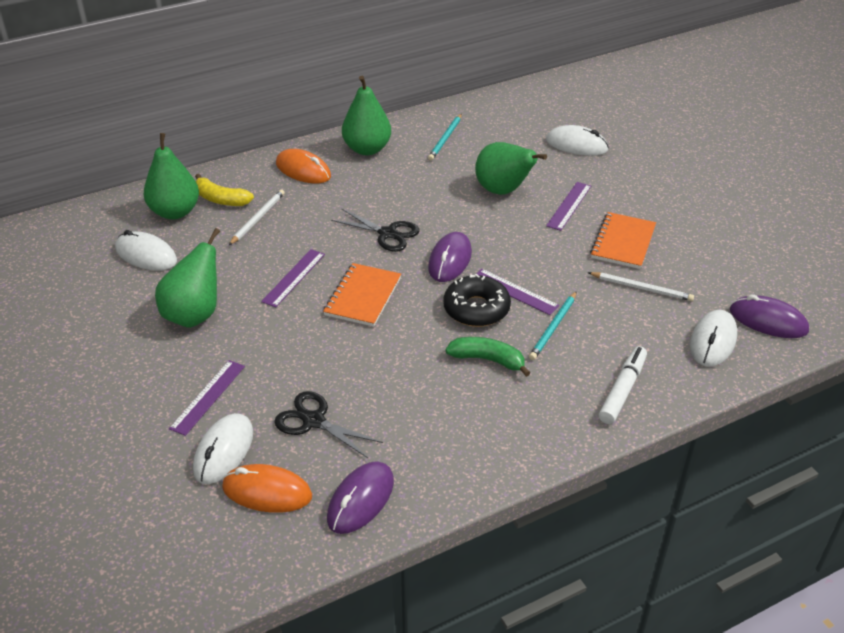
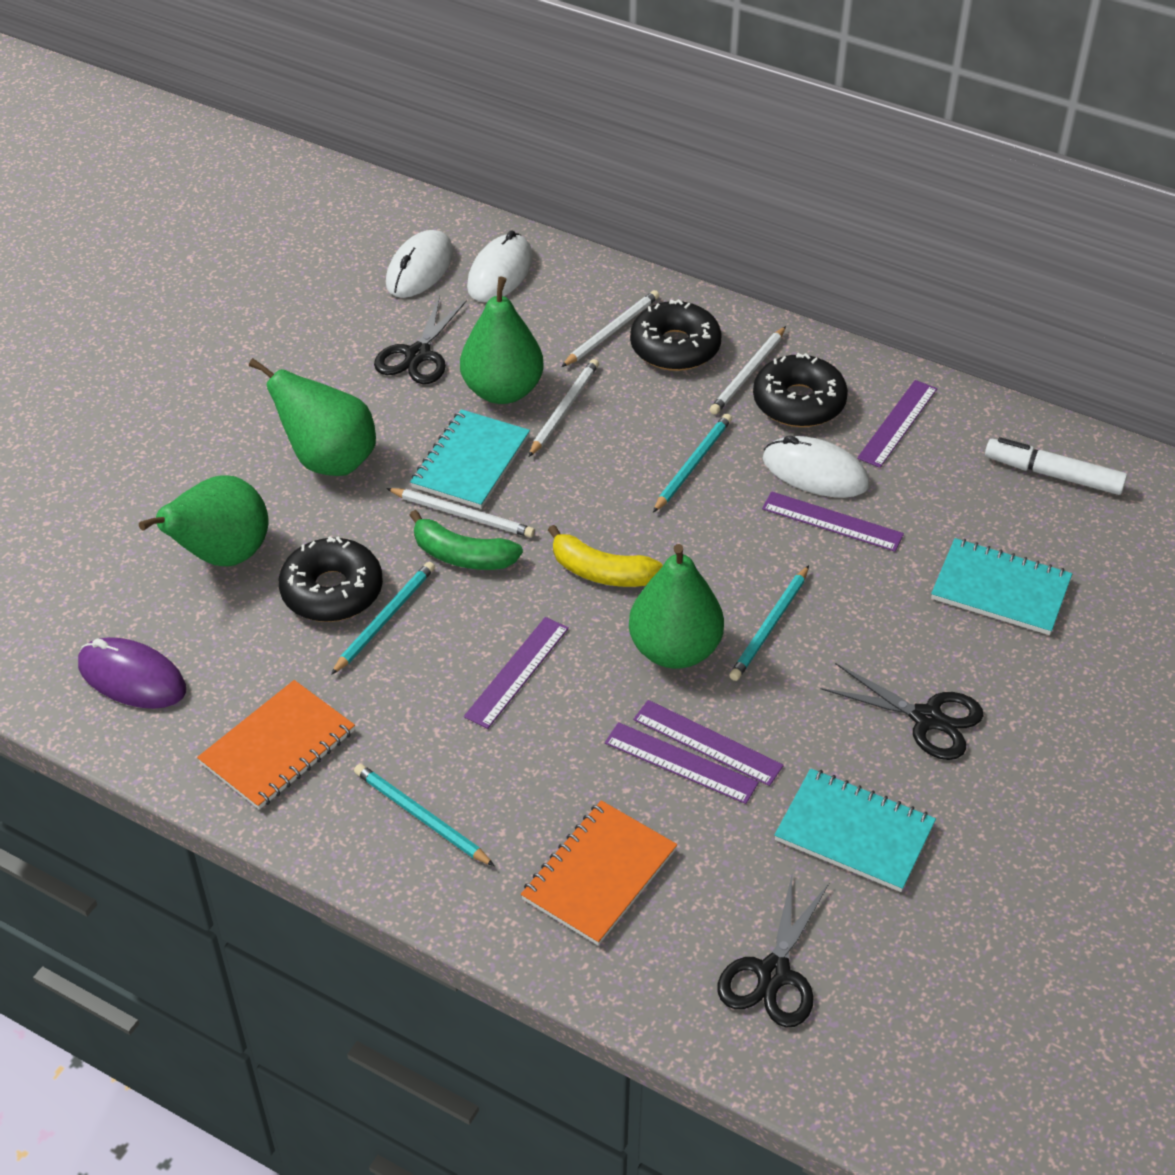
black donut: [443,274,511,327] = 1 -> [279,537,383,622] [630,299,721,371] [753,353,848,427] = 3
black scissors: [274,391,383,458] [331,209,420,252] = 2 -> [374,295,467,384] [717,871,830,1028] [821,663,984,760] = 3
orange mouse: [222,464,312,513] [276,149,331,183] = 2 -> none = 0
purple mouse: [327,461,394,534] [428,232,472,282] [730,294,809,338] = 3 -> [78,637,186,709] = 1
purple ruler: [169,360,245,436] [261,249,325,307] [476,269,559,315] [546,182,591,231] = 4 -> [464,617,569,729] [605,722,759,804] [633,700,784,786] [762,491,904,552] [857,380,937,468] = 5
turquoise notebook: none = 0 -> [410,409,530,509] [774,768,936,892] [931,538,1072,635] = 3
turquoise pencil: [428,114,462,160] [529,291,577,360] = 2 -> [331,562,435,675] [354,764,495,866] [653,414,732,513] [729,565,809,681] = 4
white mouse: [115,230,177,270] [193,413,253,484] [546,125,609,156] [690,310,737,367] = 4 -> [386,230,453,298] [467,230,533,302] [763,436,870,498] = 3
white pencil: [229,190,285,245] [588,272,694,301] = 2 -> [386,488,535,537] [529,359,599,457] [561,290,659,367] [710,326,786,415] = 4

